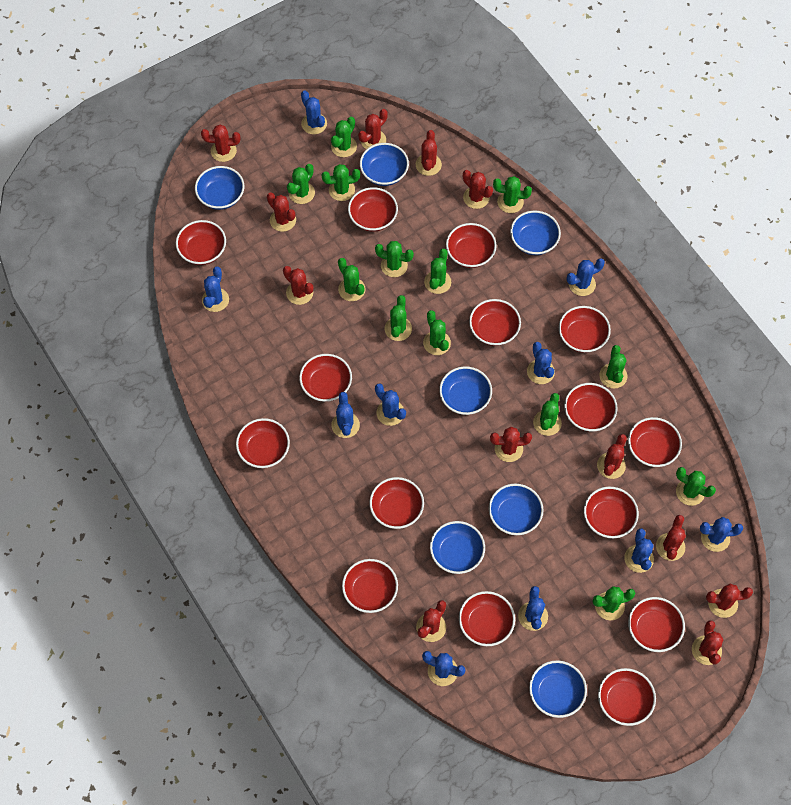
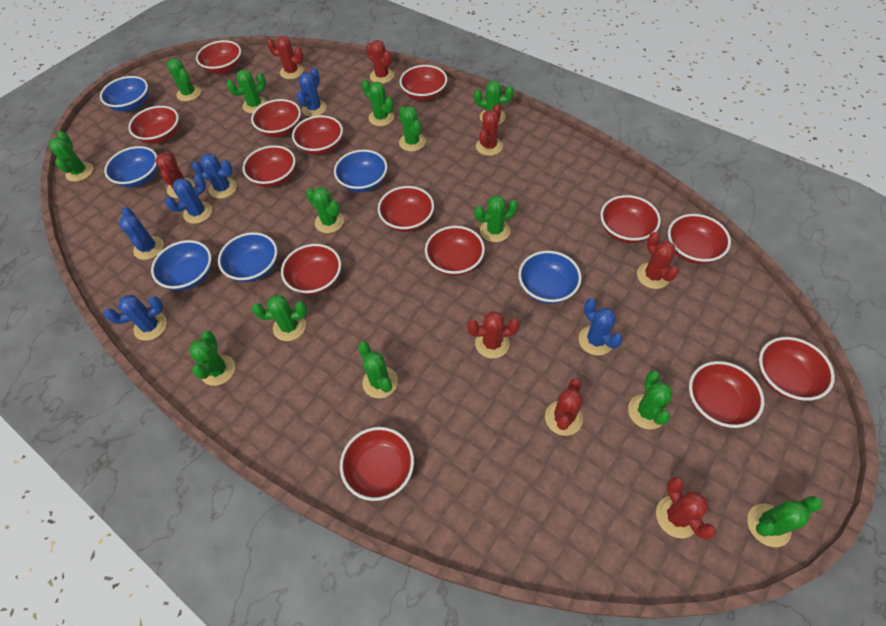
blue bowl: [195,166,244,210] [360,143,409,186] [430,521,485,574] [439,366,492,415] [489,484,544,535] [510,211,561,255] [529,660,587,718] = 7 -> [100,76,148,112] [104,146,158,188] [151,240,211,290] [218,232,277,282] [334,150,387,192] [518,251,582,304] = 6
blue cactus: [202,267,229,312] [301,91,327,135] [331,392,360,438] [375,383,406,426] [422,651,465,686] [518,586,548,631] [527,342,555,384] [567,258,605,296] [624,528,654,573] [700,517,743,552] = 10 -> [104,295,167,341] [119,207,164,260] [165,174,212,224] [192,153,237,199] [296,68,327,117] [579,298,623,356] = 6
red bowl: [176,220,226,265] [236,418,290,468] [299,354,352,402] [342,559,398,613] [348,187,398,232] [369,477,424,529] [446,223,497,268] [459,591,515,646] [469,299,521,346] [559,306,611,353] [564,383,618,431] [584,487,639,538] [598,668,656,726] [628,417,682,467] [628,597,685,652] = 15 -> [128,106,179,144] [196,40,241,74] [242,145,296,187] [251,99,301,137] [281,244,341,295] [292,115,343,155] [340,427,414,501] [378,186,434,232] [399,65,447,101] [425,226,485,276] [600,195,661,243] [668,214,731,264] [689,361,764,428] [759,337,835,401] = 14
red cactus: [201,125,240,162] [267,192,296,232] [283,266,313,305] [358,109,388,149] [416,130,442,176] [416,600,446,642] [463,170,493,209] [490,427,532,462] [597,434,627,479] [656,515,686,561] [692,620,723,665] [706,584,753,618] = 12 -> [155,151,195,198] [267,36,304,79] [366,40,394,84] [467,311,520,358] [476,104,503,156] [545,378,583,436] [637,232,679,289] [656,476,716,540] = 8

